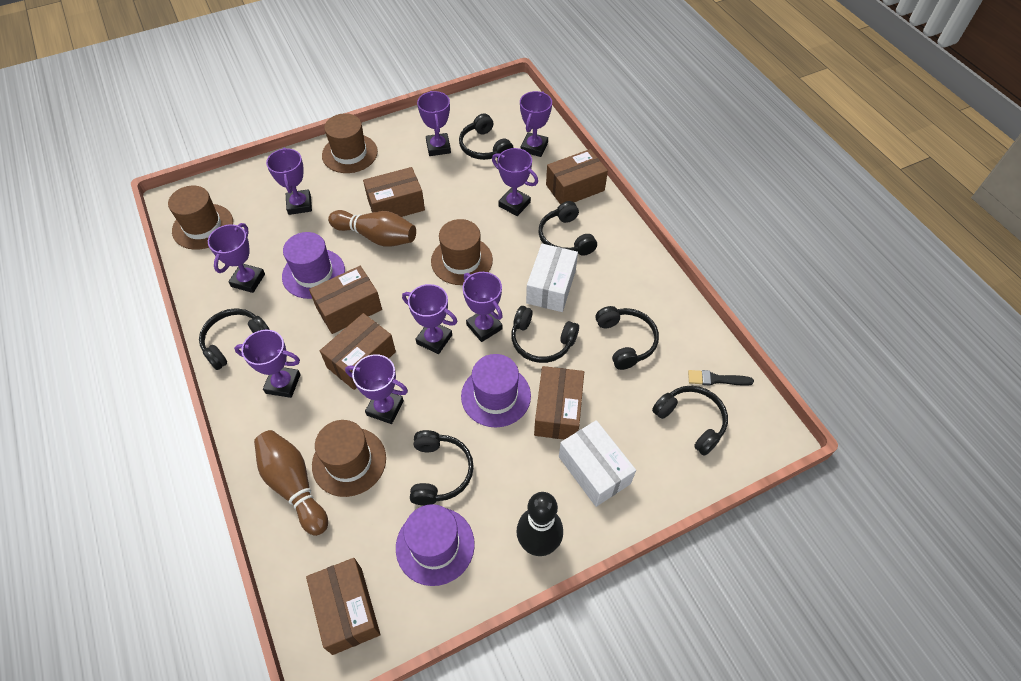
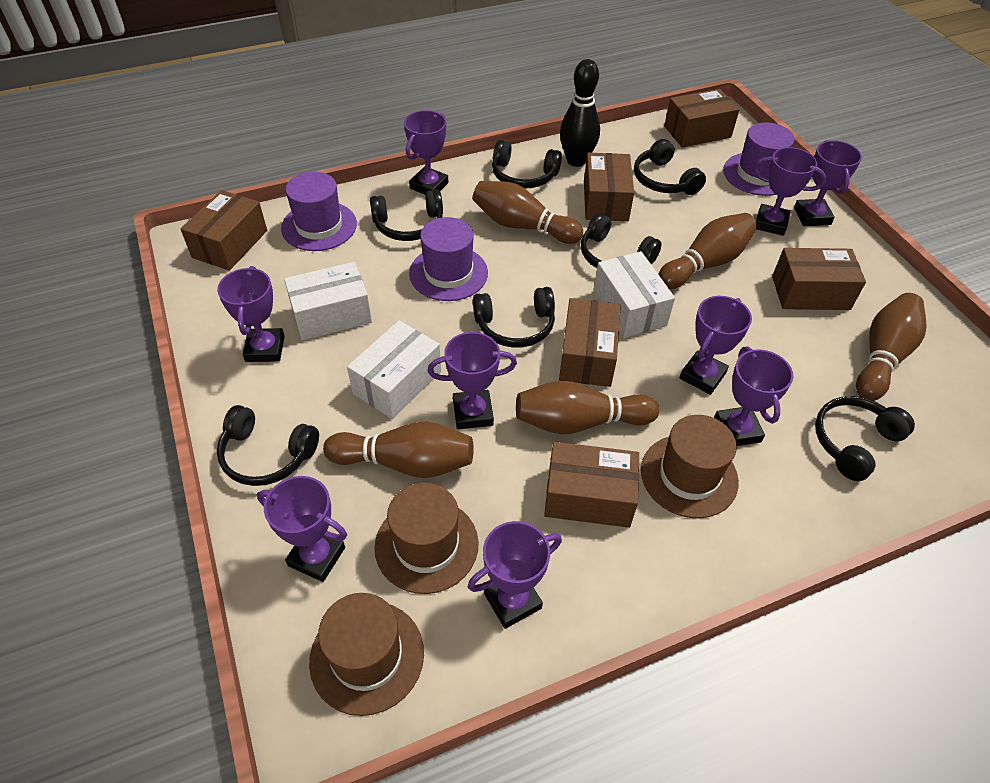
black brush: [688,370,754,386] = 1 -> none = 0
brown bowling pin: [254,430,328,536] [328,210,416,247] = 2 -> [323,421,473,478] [473,181,583,244] [516,381,659,434] [658,213,757,289] [856,293,927,401] = 5
brown hat: [168,185,233,250] [312,420,386,497] [322,113,378,173] [431,219,493,285] = 4 -> [309,593,424,716] [375,483,479,594] [641,415,739,518] = 3
white box: [526,244,578,312] [559,420,636,507] = 2 -> [284,262,372,340] [347,320,441,419] [594,251,675,338] = 3

